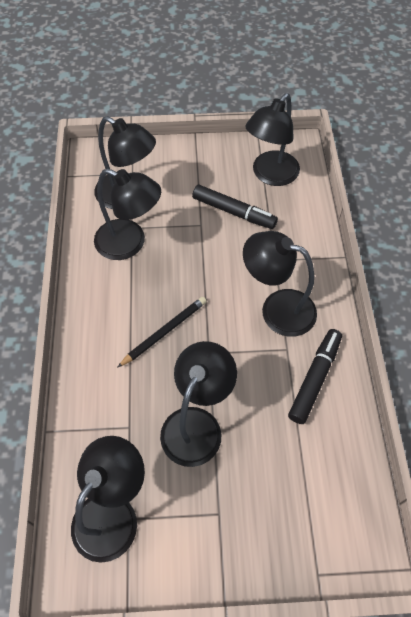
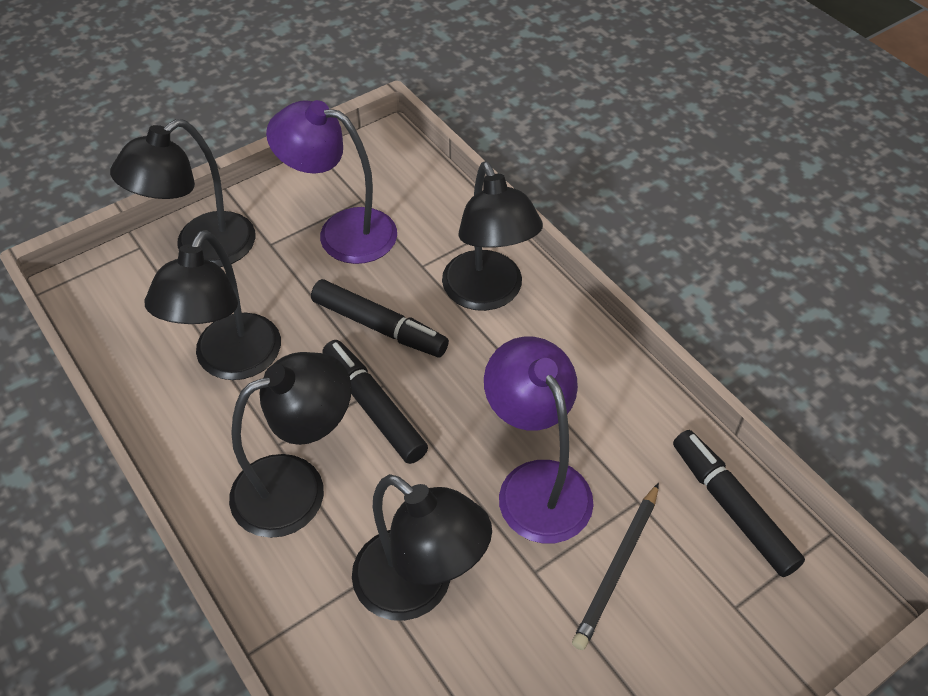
black lamp: [71,436,145,563] [94,116,156,209] [94,169,161,260] [160,341,237,467] [243,231,317,337] [245,93,300,186] = 6 -> [110,119,255,267] [144,230,281,380] [229,352,352,538] [352,474,492,621] [442,161,543,311] = 5
black marker: [192,185,278,229] [288,329,342,424] = 2 -> [311,279,449,357] [322,340,428,464] [673,430,805,577] = 3
purple lamp: none = 0 -> [266,100,397,264] [484,337,594,543] = 2

